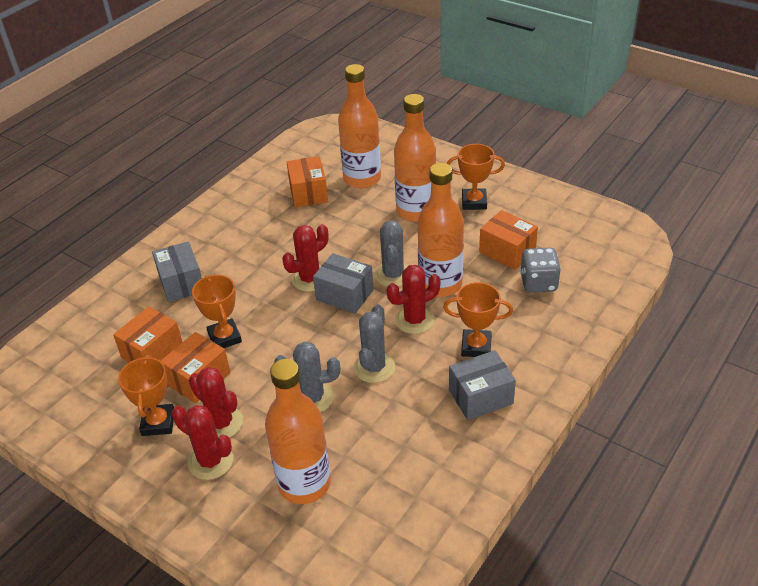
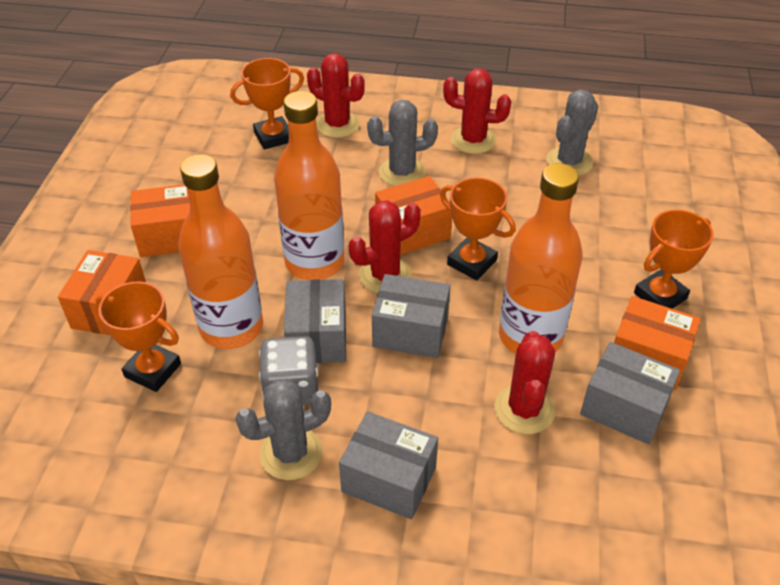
grey box: [152,241,202,302] [313,253,374,314] [449,350,516,420] = 3 -> [284,279,346,363] [339,412,438,519] [372,274,450,358] [580,342,680,444] = 4
orange bottle: [265,359,331,504] [338,64,381,188] [394,94,436,222] [418,163,464,297] = 4 -> [178,154,263,349] [274,91,344,280] [499,163,583,354] = 3

